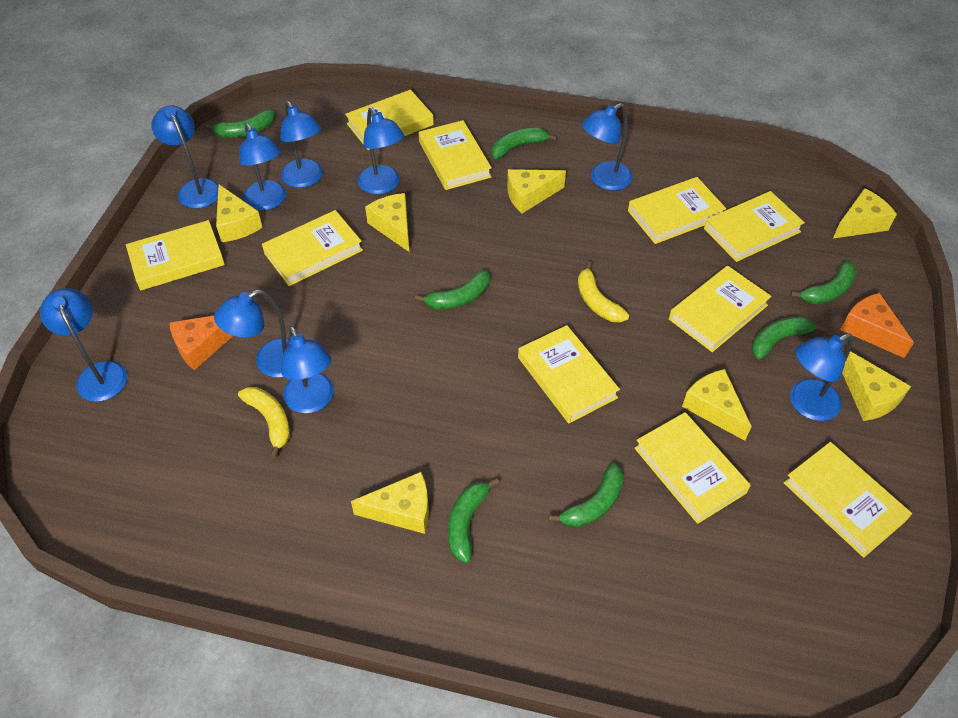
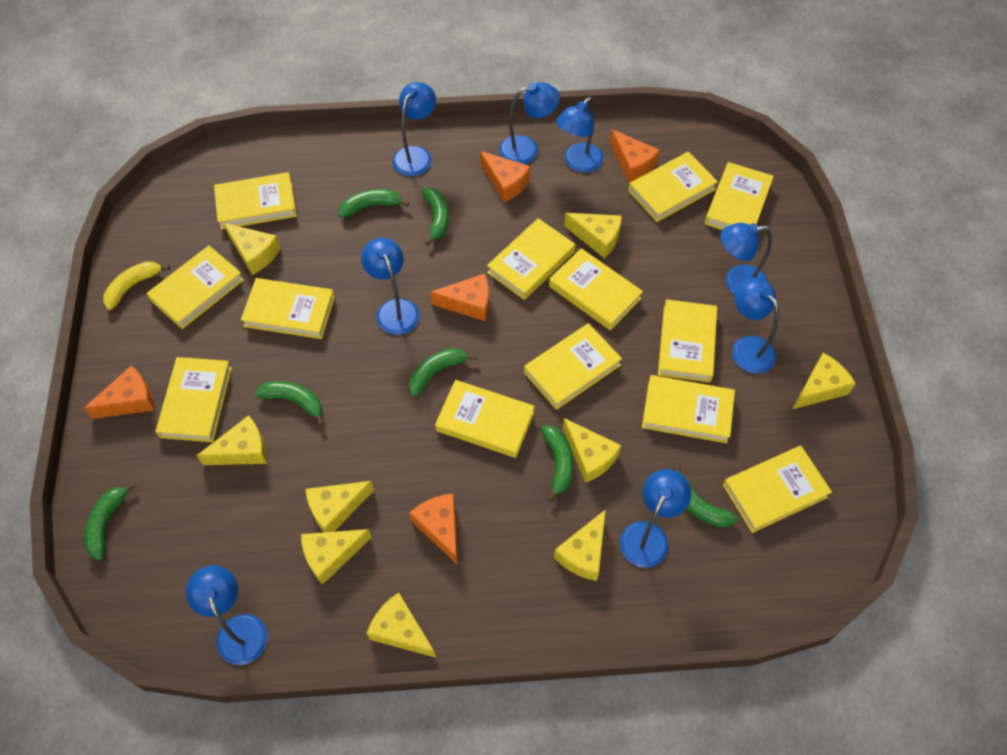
blue lamp: [40,288,127,402] [151,105,219,209] [214,290,291,378] [239,123,286,211] [280,101,323,188] [281,326,334,413] [358,107,404,194] [582,103,633,190] [790,333,853,421] = 9 -> [186,565,268,665] [361,238,419,335] [393,82,436,176] [499,82,560,164] [556,97,603,173] [620,469,691,568] [721,223,772,294] [732,277,779,374] = 8
orange cheese: [169,315,233,370] [840,293,914,358] = 2 -> [83,365,155,419] [409,494,458,565] [430,274,489,321] [480,151,530,202] [610,130,660,182] = 5
yellow banana: [238,387,290,458] [578,262,629,323] = 2 -> [103,261,170,310] = 1
yellow book: [126,220,225,290] [262,210,363,286] [345,90,434,150] [419,120,492,190] [518,325,620,423] [628,177,726,244] [634,412,751,524] [669,266,772,352] [704,191,805,262] [784,442,912,558] = 10 -> [147,246,244,329] [156,357,232,442] [214,172,297,230] [241,278,335,339] [435,380,535,458] [487,218,575,300] [524,323,622,410] [549,248,643,330] [628,152,718,222] [642,375,735,443] [658,299,717,382] [705,162,774,230] [723,446,832,533] = 13
yellow cheese: [216,185,262,242] [351,472,429,534] [365,193,409,252] [507,169,566,213] [682,369,752,441] [833,188,897,238] [842,351,911,421] = 7 -> [197,415,267,465] [224,223,281,275] [301,529,372,585] [306,481,374,532] [367,593,436,658] [554,509,606,581] [563,418,621,483] [564,213,622,258] [793,353,856,409] = 9

